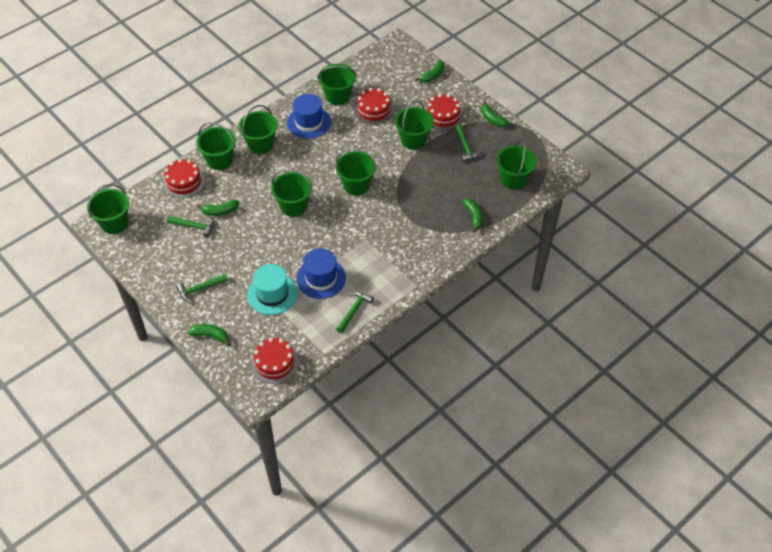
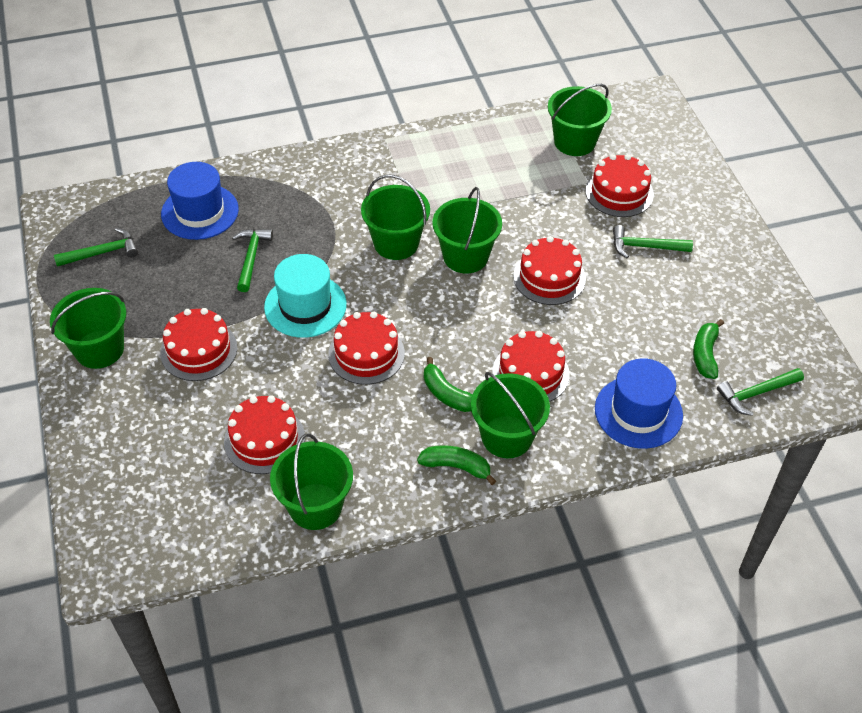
green banana: [188,324,231,346] [197,200,239,216] [415,60,445,82] [462,198,483,232] [481,101,510,127] = 5 -> [417,445,496,485] [424,357,472,412] [693,319,724,379] = 3
green bucket: [87,184,129,234] [196,122,236,170] [238,105,278,154] [271,169,312,217] [318,64,357,105] [335,148,377,196] [395,101,434,150] [496,140,537,190] = 8 -> [50,288,126,369] [270,434,353,530] [361,175,430,260] [432,187,502,273] [471,372,550,458] [548,84,612,156] = 6
red cake: [163,159,205,198] [251,338,299,384] [354,88,394,125] [425,94,463,131] = 4 -> [160,308,237,381] [224,395,305,474] [328,311,405,385] [492,331,570,402] [513,236,586,305] [585,154,654,217] = 6

